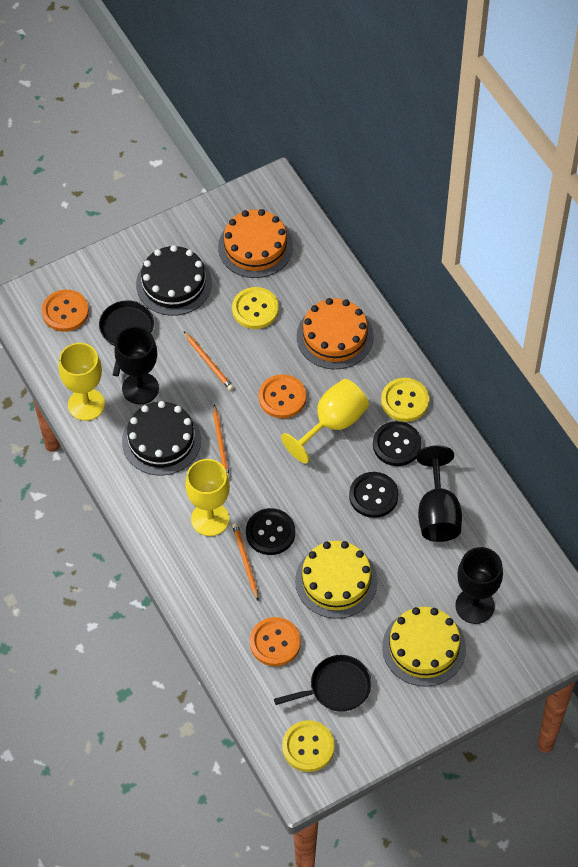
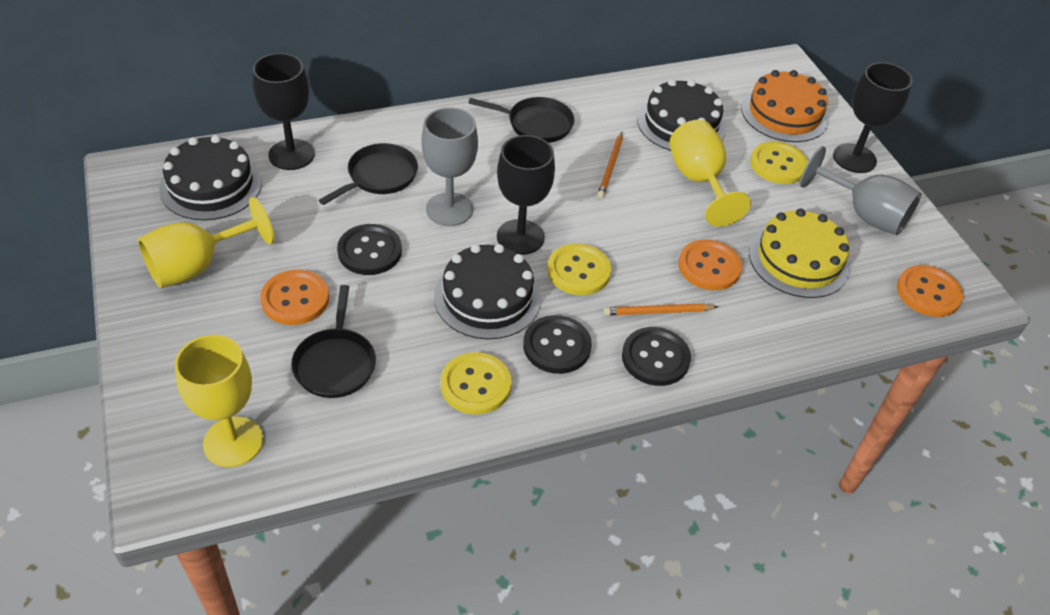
black cake: [122,401,201,475] [136,245,212,316] = 2 -> [159,135,262,220] [434,244,541,339] [637,79,726,151] = 3
black pan: [99,300,154,376] [274,655,372,712] = 2 -> [291,285,376,398] [319,143,418,205] [468,97,574,143] = 3
grey goblet: none = 0 -> [422,107,478,226] [800,146,922,235] = 2
orange cake: [218,209,293,278] [297,298,374,369] = 2 -> [741,70,829,142] = 1
orange pencil: [184,331,234,391] [213,405,230,478] [232,523,258,600] = 3 -> [597,132,623,198] [603,303,718,315] = 2
yellow cake: [295,541,378,619] [382,607,466,687] = 2 -> [749,209,850,298] = 1

